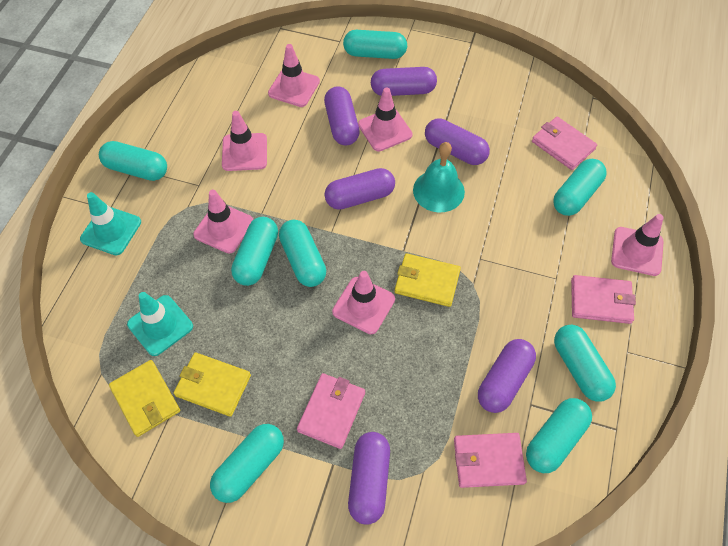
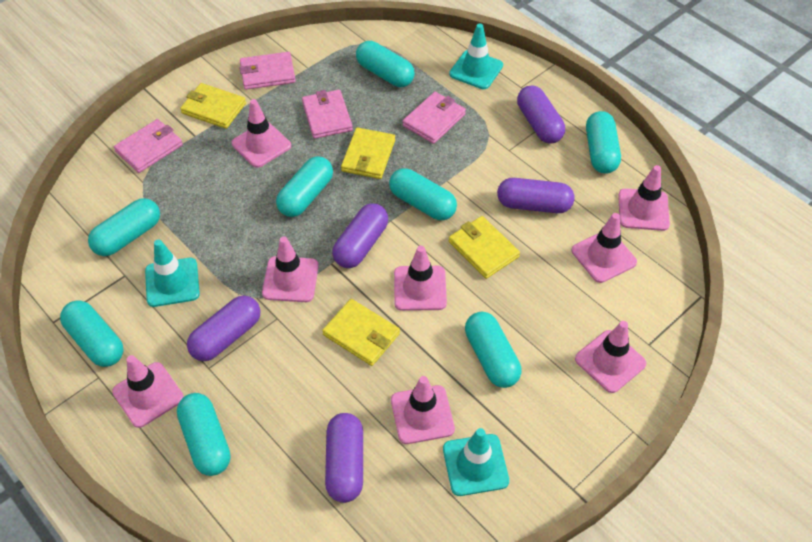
pink traffic cone: [193,190,253,253] [222,111,267,171] [268,44,320,107] [332,271,395,334] [358,88,413,152] [611,214,664,276] = 6 -> [112,355,184,428] [232,99,291,168] [262,236,319,302] [391,376,455,444] [394,246,447,311] [571,213,637,283] [575,321,646,393] [618,165,670,231] = 8
purple capsule: [324,87,360,145] [324,168,395,210] [348,432,390,525] [371,67,437,96] [425,118,490,165] [478,339,536,413] = 6 -> [187,296,260,361] [325,413,363,503] [332,203,388,268] [497,178,574,213] [517,85,565,143] = 5
turquoise bell: [413,142,465,212] = 1 -> none = 0
turquoise traffic cone: [80,192,141,255] [127,292,193,356] = 2 -> [145,239,200,307] [443,428,509,496] [449,23,503,89] = 3
yellow wallet: [109,360,180,437] [174,352,251,417] [395,253,461,307] = 3 -> [180,83,246,129] [322,299,400,366] [341,127,395,179] [449,216,520,279] = 4

